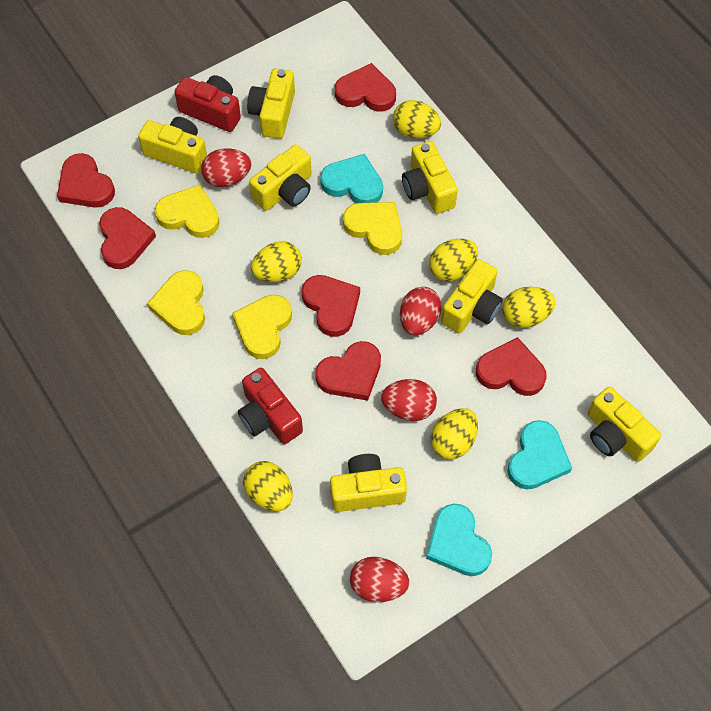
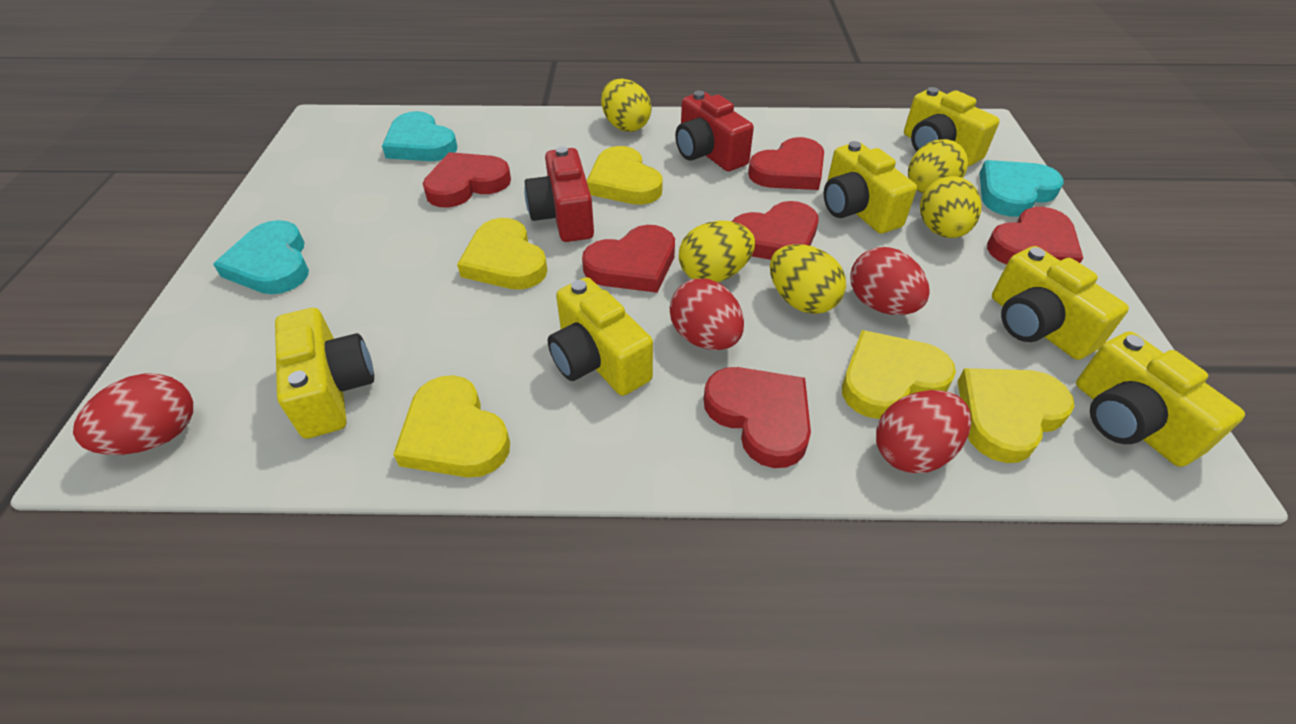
yellow camera: [138,117,207,173] [247,68,295,139] [249,144,312,211] [330,454,407,512] [402,141,458,214] [441,259,503,333] [588,387,661,462] = 7 -> [275,308,374,439] [548,277,653,396] [824,141,917,234] [904,87,1000,166] [992,246,1129,360] [1076,331,1245,467] = 6
yellow egg: [243,461,293,511] [251,241,302,282] [393,100,441,139] [429,239,478,281] [430,408,478,460] [502,287,556,328] = 6 -> [601,78,652,132] [679,221,755,282] [770,244,846,314] [908,139,968,193] [920,176,981,238] = 5
yellow heart: [147,270,205,335] [155,185,220,238] [232,295,292,359] [343,202,402,255] = 4 -> [393,375,510,478] [457,218,547,290] [587,146,663,205] [842,330,956,419] [958,368,1074,463] = 5

